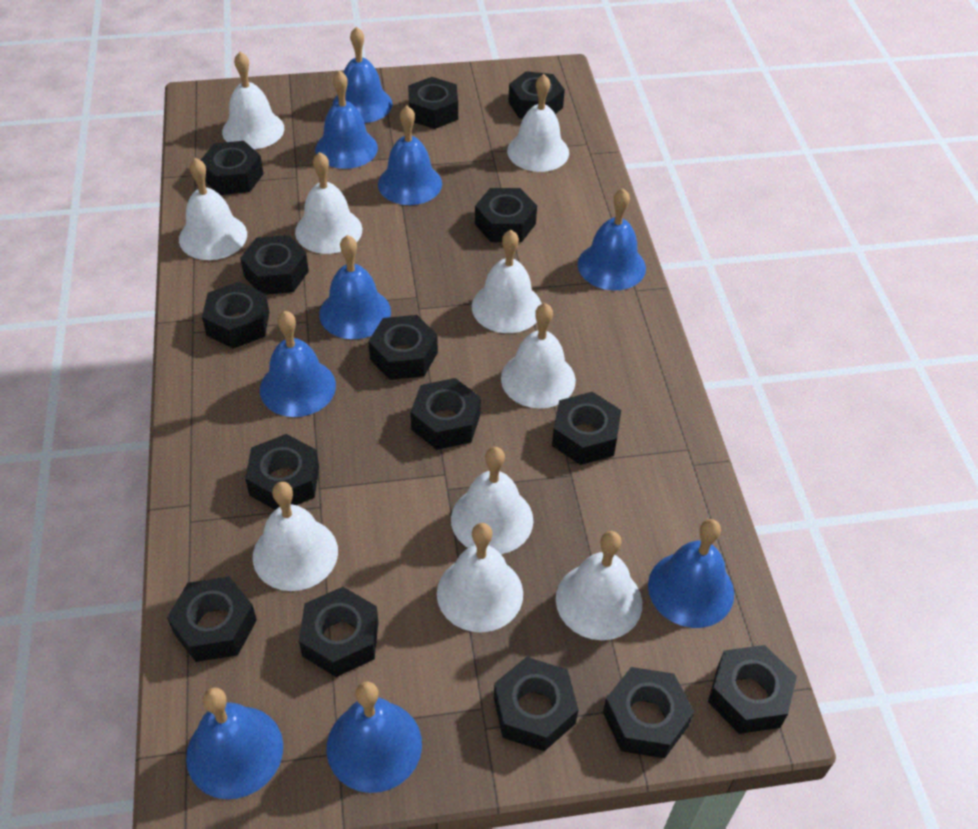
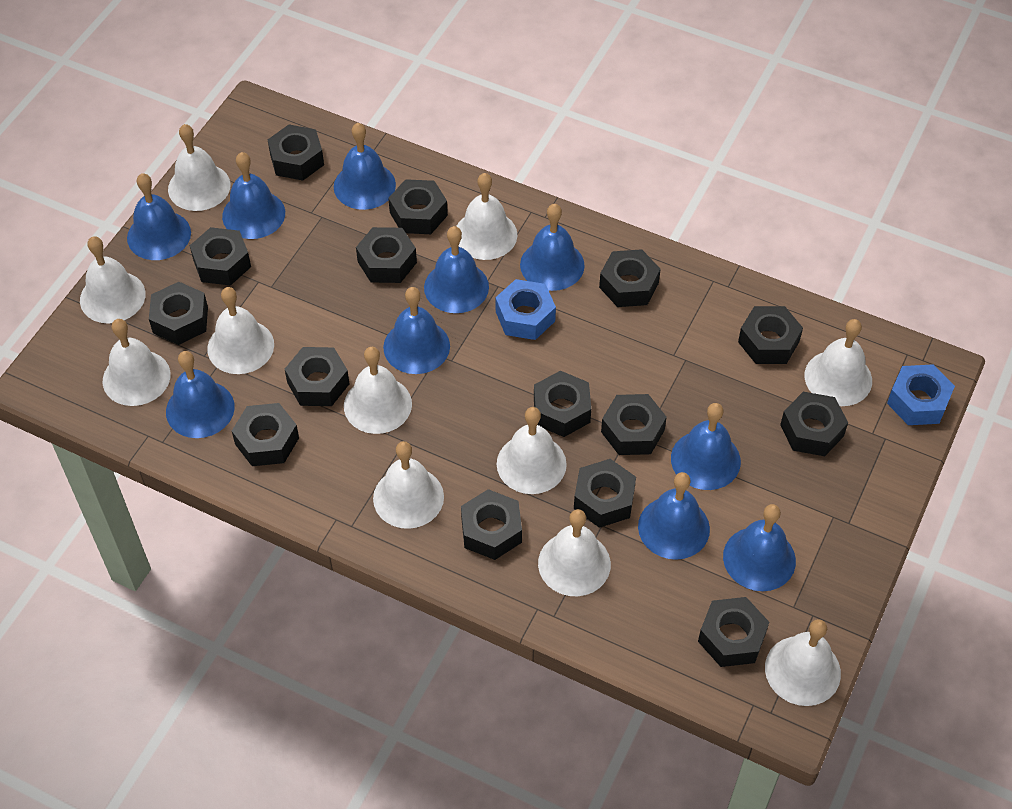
blue bell: [186,687,283,799] [260,311,336,417] [315,70,378,169] [319,235,391,339] [327,681,422,793] [332,27,393,123] [378,106,442,205] [578,188,646,290] [648,519,734,628] = 9 -> [127,173,191,260] [166,351,235,438] [222,152,285,239] [334,123,396,210] [383,287,450,374] [424,226,489,313] [520,204,585,291] [638,472,710,560] [671,403,741,490] [723,504,796,591] = 10
blue nut: none = 0 -> [496,279,556,340] [887,364,955,425] = 2
white bell: [179,158,247,260] [222,52,284,149] [253,482,338,591] [295,152,362,254] [437,523,523,632] [451,447,533,554] [472,230,542,333] [501,303,576,409] [507,74,569,172] [556,531,642,640] = 10 -> [80,236,146,323] [103,319,170,406] [168,124,230,211] [207,287,274,374] [344,347,412,434] [373,441,444,529] [456,173,517,260] [497,407,567,494] [538,509,611,596] [765,619,841,706] [804,319,872,406] = 11

